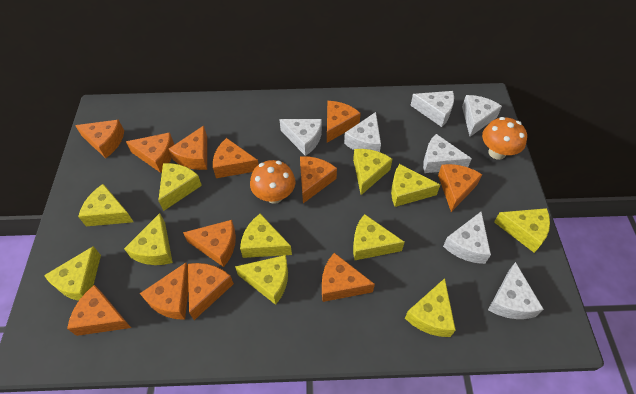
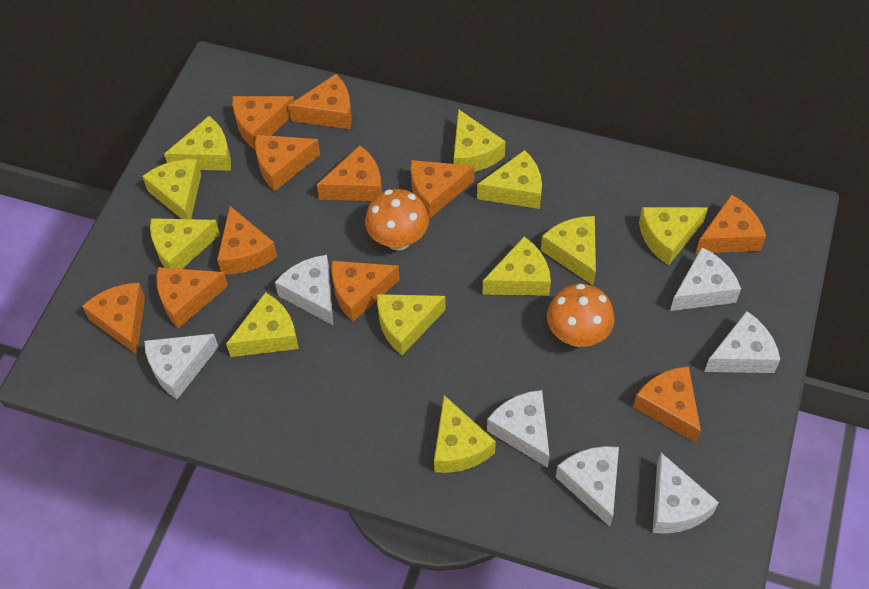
orange cheese: [67,285,131,336] [75,120,124,158] [126,132,174,173] [140,263,189,320] [169,126,207,170] [183,220,236,267] [188,263,234,320] [213,138,259,178] [300,156,337,203] [322,253,375,302] [327,101,361,143] [438,164,482,212] = 12 -> [82,283,145,355] [156,267,228,328] [217,206,277,274] [232,96,294,150] [255,135,320,191] [288,74,352,129] [317,145,382,201] [331,261,400,322] [411,160,475,218] [633,366,701,443] [695,194,766,254] = 11

